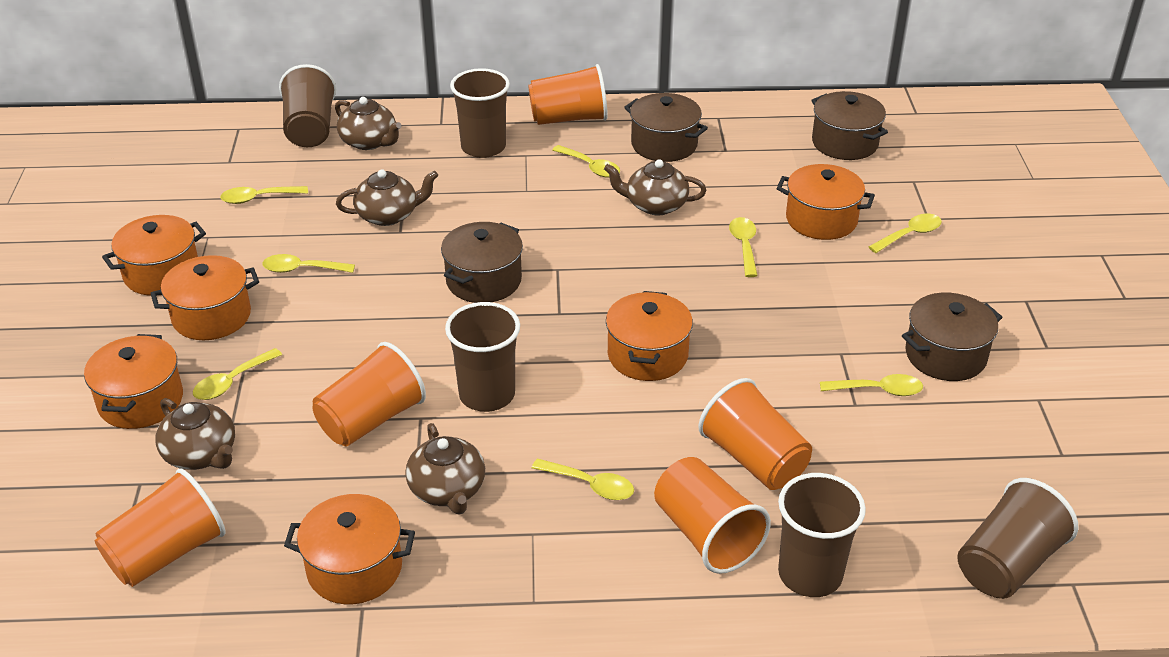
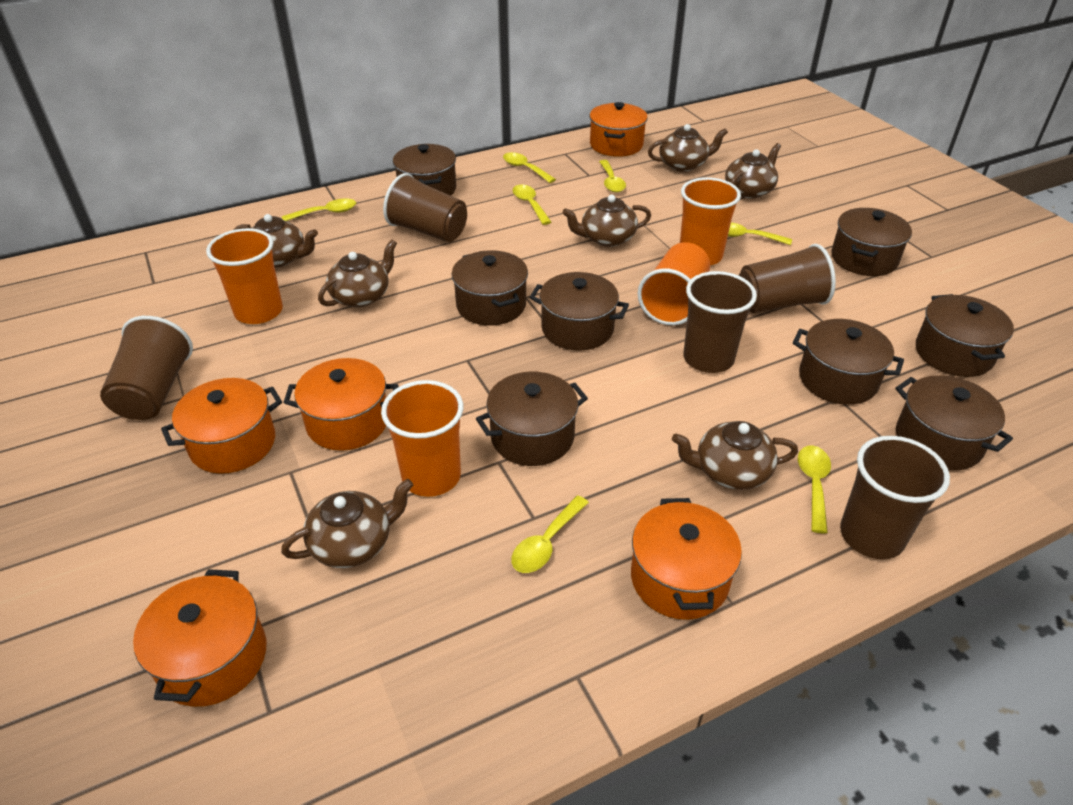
brown pot: [441,222,523,303] [624,93,708,162] [811,91,888,160] [902,293,1003,381] = 4 -> [393,144,456,196] [451,250,528,326] [476,372,588,466] [529,272,629,351] [793,319,904,405] [831,208,912,276] [895,375,1013,471] [916,294,1014,377] = 8
brown teapot: [155,398,235,470] [335,97,402,150] [336,169,438,226] [405,423,485,515] [604,159,706,215] = 5 -> [234,214,318,268] [281,479,413,568] [318,239,397,307] [562,195,651,247] [648,124,728,172] [672,421,798,490] [725,143,781,199] = 7
orange cup: [95,468,225,587] [312,342,426,446] [528,64,608,125] [654,457,771,574] [698,378,812,490] = 5 -> [206,228,283,324] [381,380,463,497] [638,242,710,325] [680,177,741,265] = 4
orange pot: [84,334,183,429] [102,215,206,296] [150,255,259,340] [284,494,415,604] [606,291,693,381] [776,164,875,240] = 6 -> [133,569,266,707] [161,378,282,474] [283,358,399,451] [589,102,648,157] [631,498,742,620] = 5
yellow spoon: [193,348,282,400] [220,186,308,204] [262,254,355,273] [532,458,634,500] [552,145,620,178] [729,217,758,277] [820,374,923,396] [869,214,942,253] = 8 -> [282,198,356,221] [503,152,556,183] [511,495,589,573] [513,184,551,225] [599,160,626,192] [728,222,792,245] [798,446,831,533] = 7

